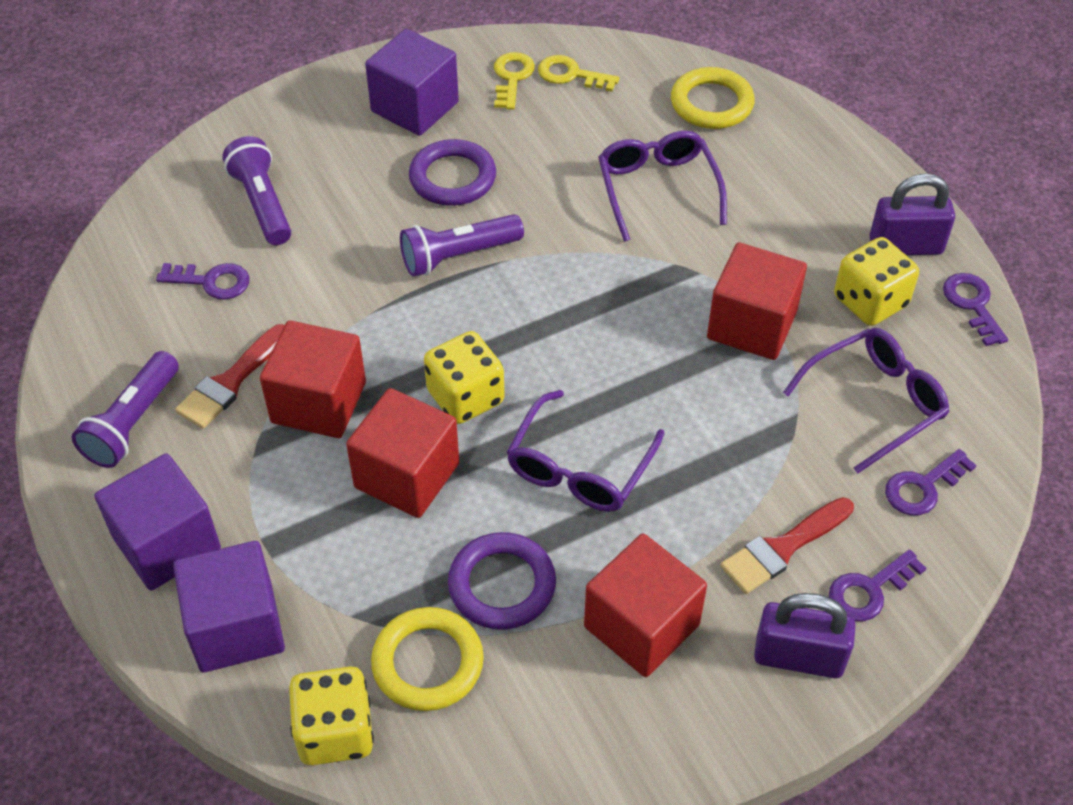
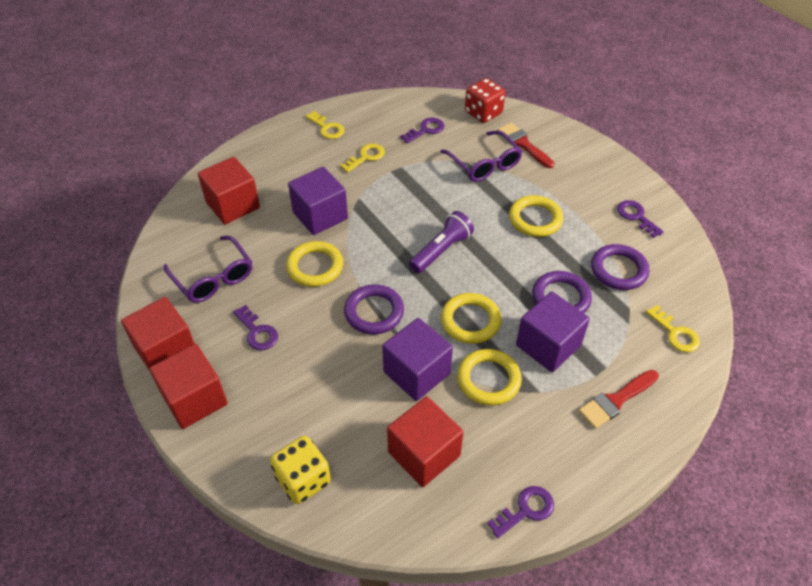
purple flashlight: [72,351,179,468] [222,136,291,245] [400,214,524,277] = 3 -> [409,211,474,273] = 1
purple glasses: [506,390,664,512] [598,131,727,242] [783,328,950,473] = 3 -> [163,236,252,303] [440,130,522,182] = 2
purple padlock: [754,593,856,678] [869,173,955,255] = 2 -> none = 0
purple ring: [409,139,496,206] [448,532,556,630] = 2 -> [344,284,404,334] [532,271,592,313] [591,244,649,290] = 3
red dice: none = 0 -> [465,78,505,123] = 1
yellow dice: [289,666,374,765] [424,331,505,424] [834,237,919,326] = 3 -> [270,436,331,504] = 1
yellow key: [494,52,535,110] [538,55,619,92] = 2 -> [306,111,345,139] [340,143,385,173] [646,305,700,352] = 3
yellow ring: [371,607,484,711] [671,67,755,129] = 2 -> [286,241,343,287] [441,293,502,344] [457,349,522,406] [509,195,563,237] = 4

